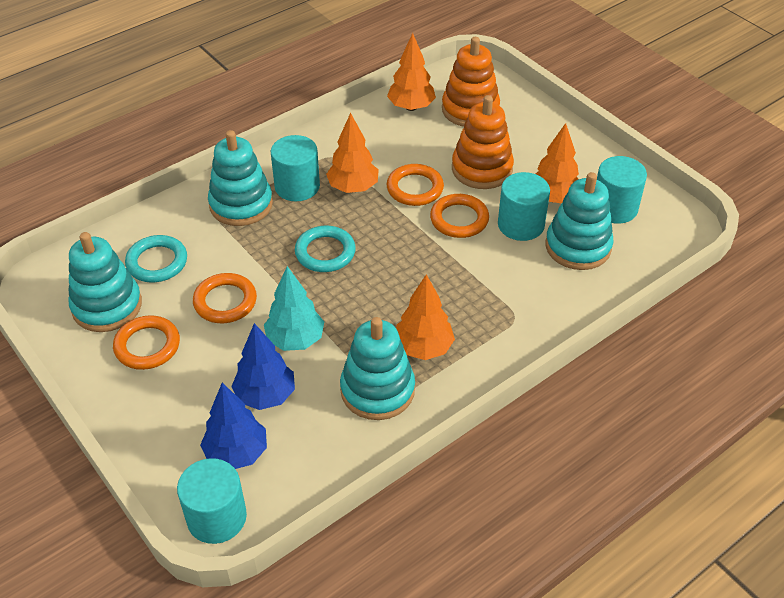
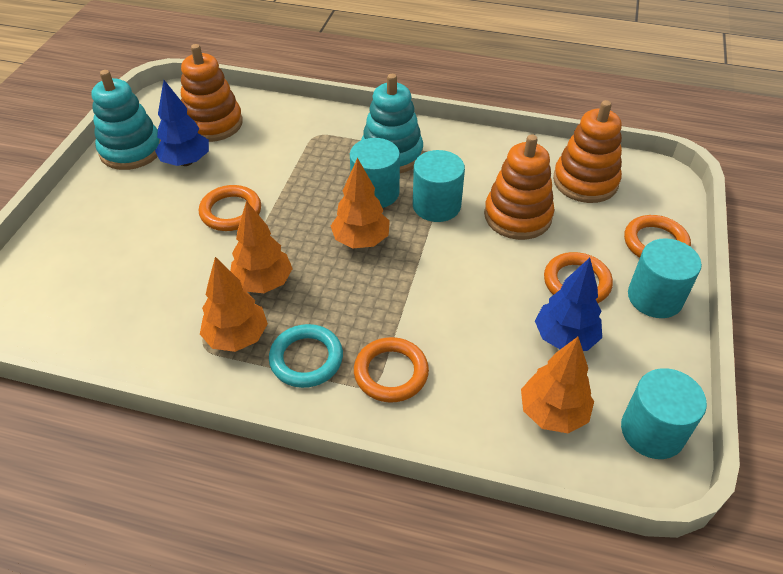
orange stacking toy: [442,37,500,127] [452,95,514,189] = 2 -> [181,44,243,142] [484,134,554,240] [553,100,622,203] = 3
turquoise ring: [125,235,187,282] [295,226,356,272] = 2 -> [269,324,343,388] = 1
turquoise stacking toy: [68,232,142,332] [208,130,273,226] [340,317,415,420] [546,172,614,270] = 4 -> [91,70,161,170] [361,74,423,173] = 2
turquoise tree: [264,266,324,351] = 1 -> none = 0

